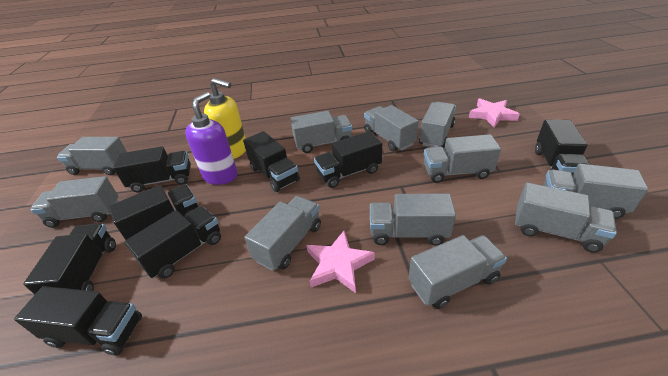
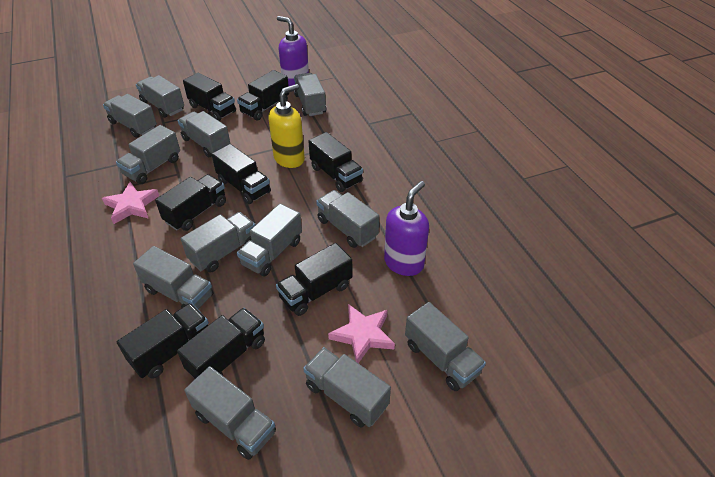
grey truck: [30,176,119,228] [57,137,127,175] [244,196,321,271] [290,111,352,153] [364,105,419,152] [370,193,456,246] [408,235,507,309] [419,102,456,148] [424,134,501,183] [515,183,617,253] [543,164,648,219] = 11 -> [103,94,157,138] [116,125,180,184] [133,246,213,309] [136,75,184,118] [178,111,230,157] [181,212,255,272] [184,366,276,460] [237,204,302,276] [294,73,326,116] [303,347,391,427] [316,190,379,248] [405,302,486,391] = 12
purple soap dispenser: [185,92,238,185] = 1 -> [277,16,309,86] [384,181,429,276] = 2

